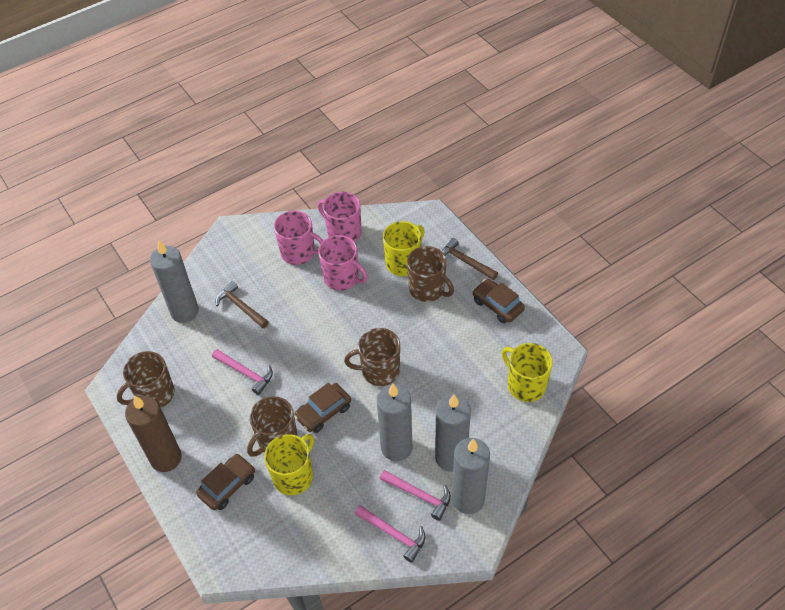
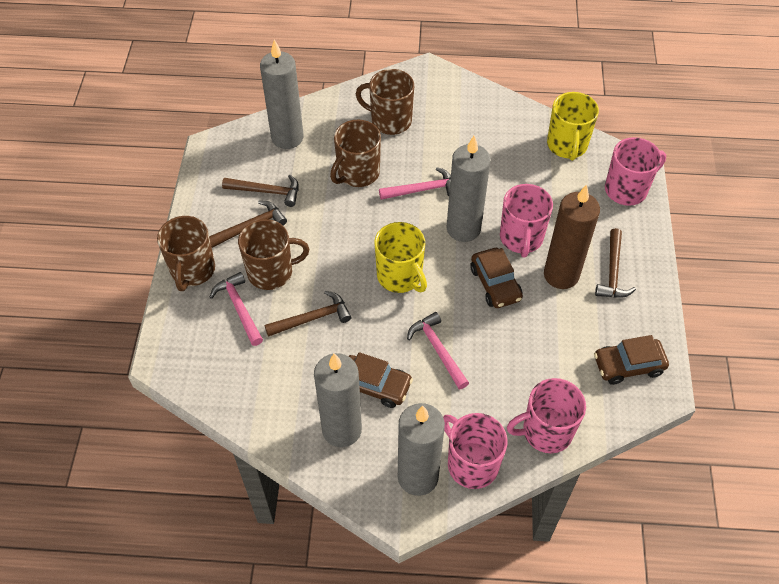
brown hammer: [215,281,269,328] [442,238,498,280] = 2 -> [209,201,287,248] [222,175,299,207] [264,291,352,337] [595,228,636,298] = 4
pink mug: [274,211,323,265] [318,192,362,242] [318,235,368,291] = 3 -> [443,413,507,489] [500,184,553,258] [507,378,586,453] [605,137,666,206] = 4
yellow mug: [264,434,314,495] [383,221,425,276] [502,343,553,402] = 3 -> [374,222,427,293] [547,92,599,161] = 2

